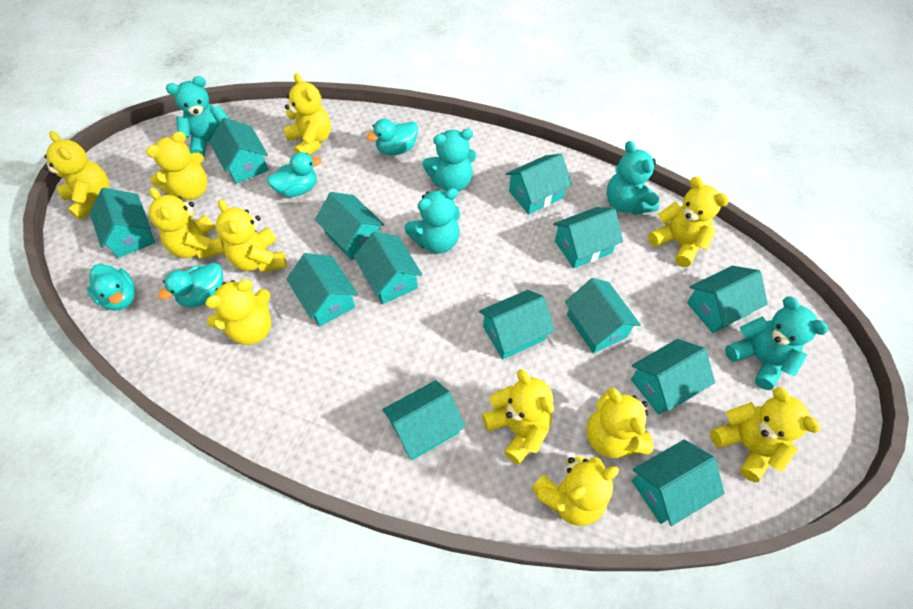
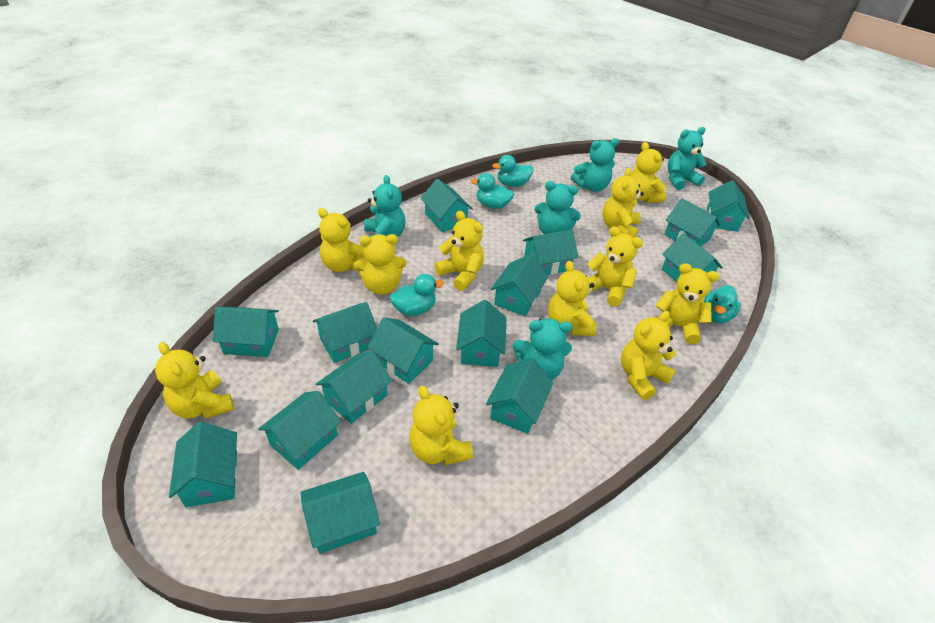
turquoise house: [90,188,155,258] [209,118,269,184] [286,253,358,326] [315,192,384,260] [354,232,423,304] [382,380,465,460] [479,290,555,359] [506,154,572,214] [553,207,623,269] [565,278,641,353] [631,339,715,415] [632,439,725,526] [687,266,768,333] = 13 -> [169,422,237,507] [213,307,279,357] [258,391,341,470] [301,472,380,554] [313,302,377,363] [316,351,392,424] [367,317,439,384] [421,179,473,232] [456,300,507,367] [486,358,553,434] [491,254,548,316] [523,229,578,275] [662,234,723,282] [664,198,720,246] [707,180,749,232] = 15

